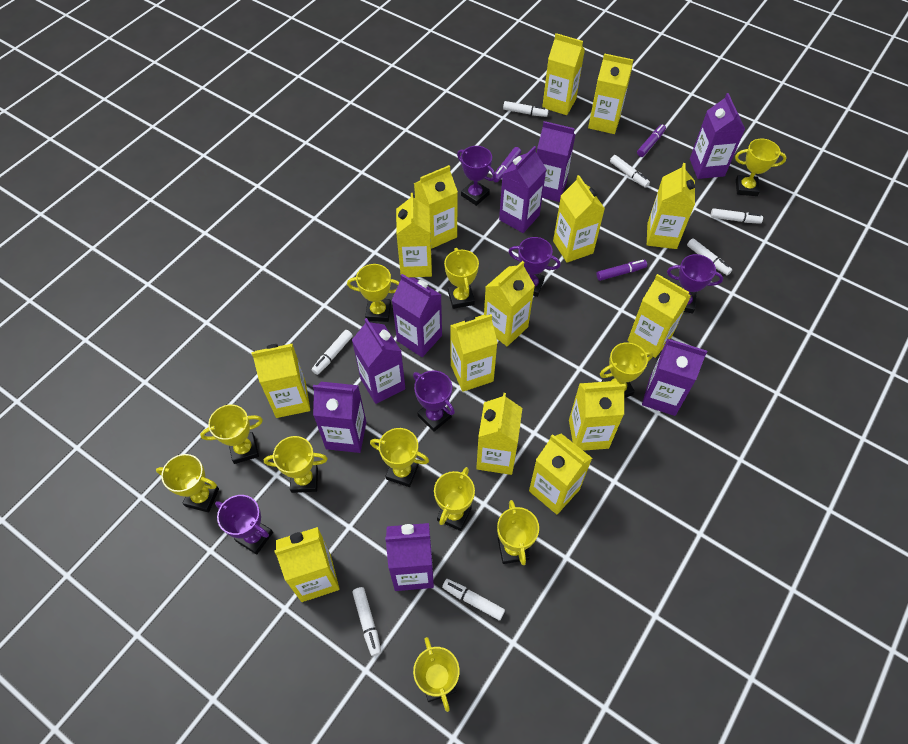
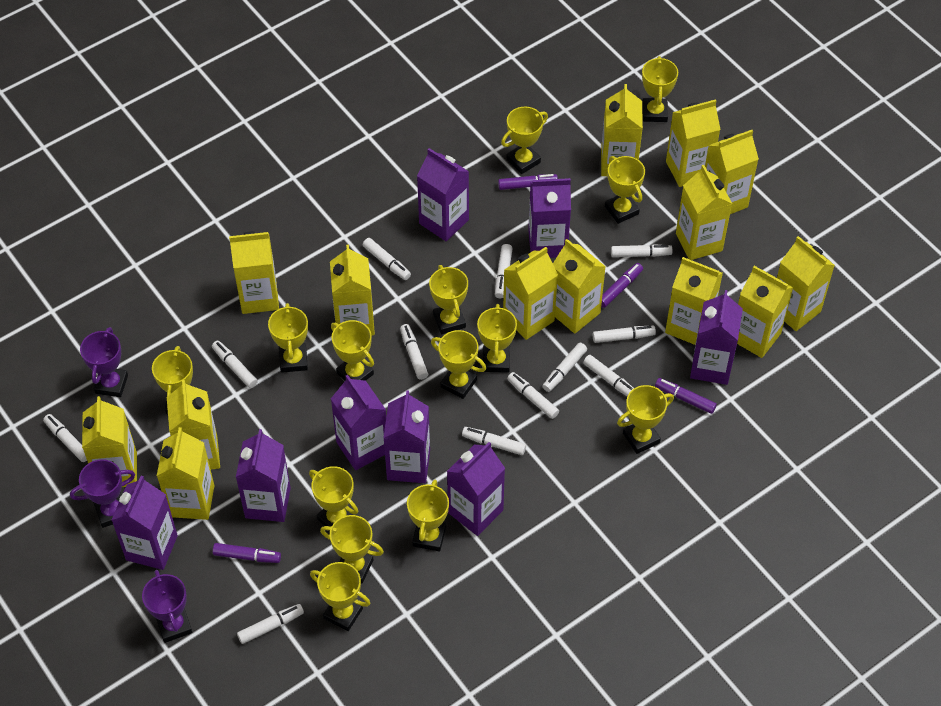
purple marker: [494,147,521,182] [597,260,647,281] [637,124,666,157] = 3 -> [213,543,281,563] [498,174,558,190] [601,263,643,308] [655,378,717,414] = 4
purple trophy: [215,495,273,555] [413,370,455,432] [457,146,496,206] [508,237,561,297] [667,254,723,314] = 5 -> [70,459,135,528] [80,327,128,397] [142,570,192,643] = 3
white marker: [312,330,353,375] [352,587,381,656] [442,579,505,620] [503,101,549,117] [610,155,650,188] [687,238,732,275] [711,208,763,224] = 7 -> [43,414,87,462] [212,341,258,388] [237,604,304,644] [363,238,411,280] [400,324,428,380] [462,427,526,455] [495,244,513,298] [507,372,559,419] [543,343,587,392] [583,355,634,396] [593,326,656,343] [611,244,672,257] = 12
yellow trophy: [156,454,219,512] [200,404,263,464] [264,436,328,493] [347,264,400,322] [370,428,429,487] [413,637,460,712] [434,467,475,531] [444,248,479,309] [497,500,539,565] [600,342,653,398] [735,139,787,196] = 11 -> [152,346,193,414] [268,303,308,373] [309,466,358,527] [310,562,370,631] [320,515,384,583] [331,320,374,381] [407,480,449,552] [429,265,468,334] [431,330,486,399] [477,304,517,373] [501,107,548,174] [605,156,645,224] [617,385,674,454] [642,56,678,122] = 14

